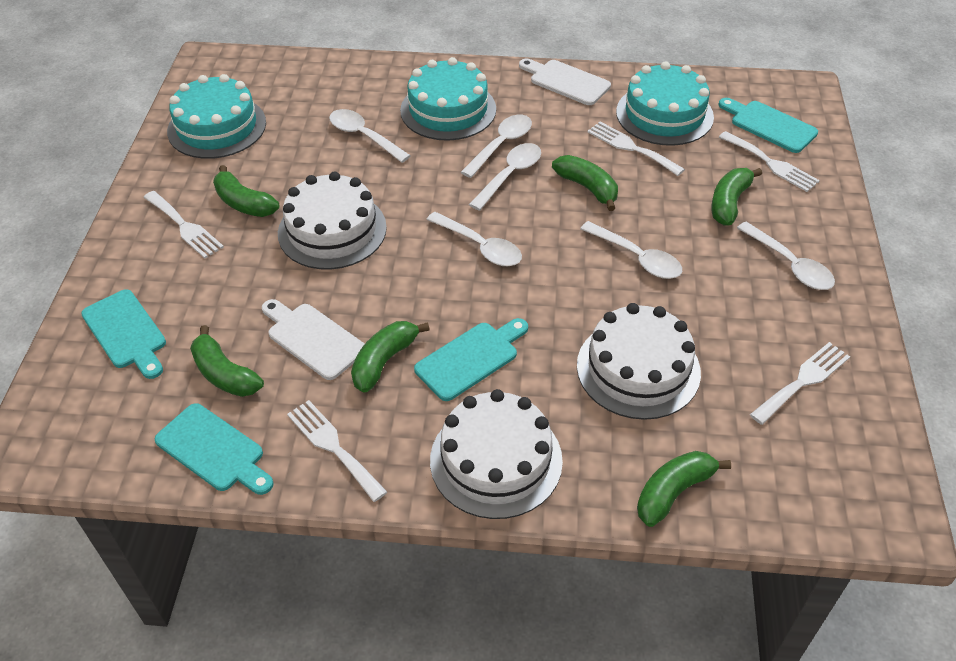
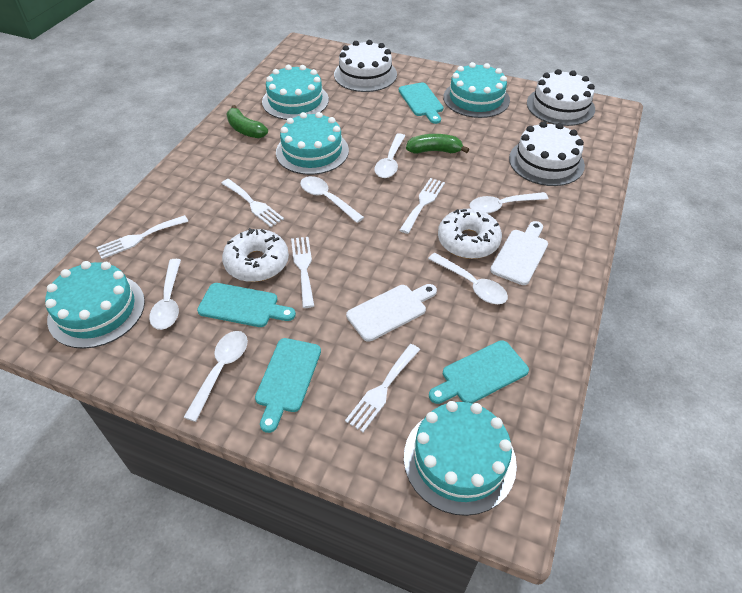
green banana: [190,325,264,397] [213,165,279,217] [351,321,430,393] [552,155,618,211] [637,451,731,527] [711,168,762,225] = 6 -> [226,105,268,138] [406,134,469,154] = 2
turquoise cake: [167,74,266,159] [400,57,496,141] [616,61,714,146] = 3 -> [45,261,145,349] [262,65,329,120] [276,112,349,175] [404,401,517,516] [443,62,510,118] = 5
white donut: none = 0 -> [222,228,289,282] [438,209,502,259] = 2

